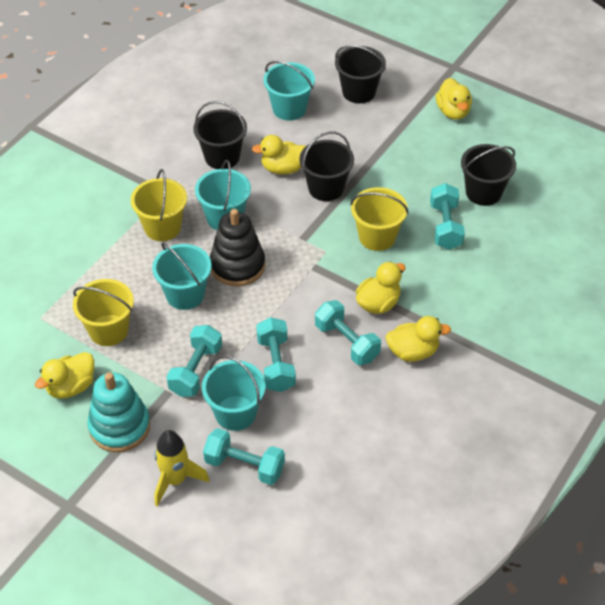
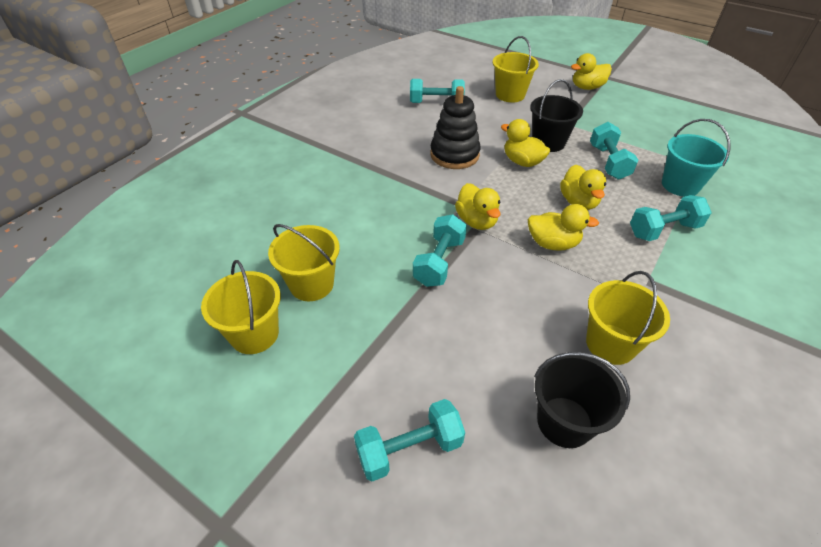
black bucket: [193,101,247,169] [299,131,354,201] [335,45,386,103] [461,144,516,206] = 4 -> [530,79,583,152] [534,352,630,448] = 2
turquoise bucket: [152,242,212,310] [195,160,251,230] [202,356,266,431] [263,61,315,121] = 4 -> [662,119,730,197] = 1
turquoise stacking toy: [87,372,150,452] = 1 -> none = 0
yellow bucket: [73,279,134,346] [131,169,187,241] [350,187,409,251] = 3 -> [201,260,281,354] [268,224,340,301] [493,36,539,102] [586,271,670,365] = 4
yellow rocket: [154,430,209,506] = 1 -> none = 0

